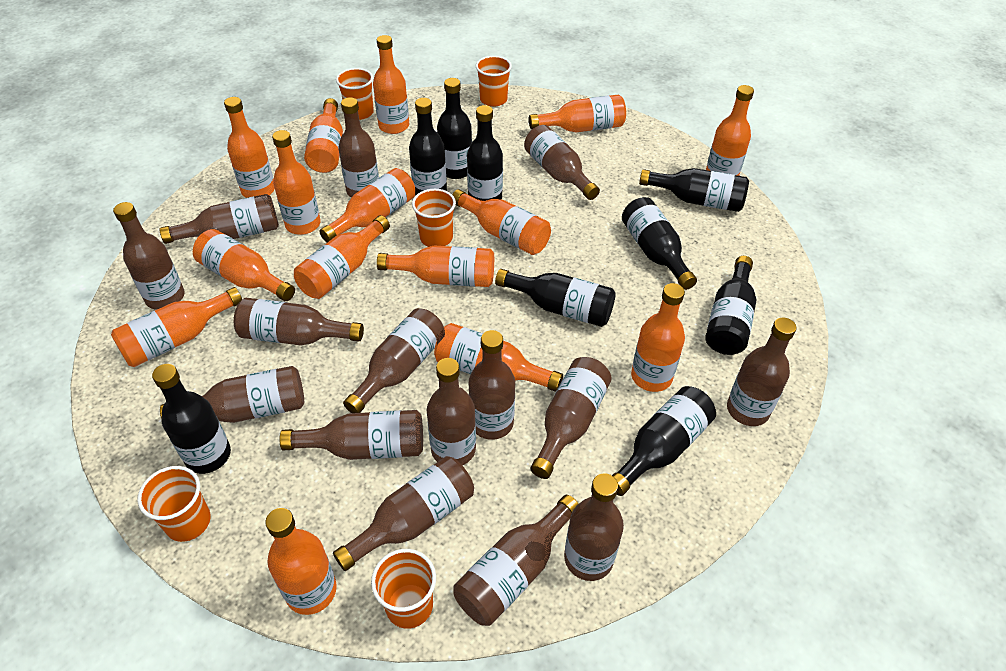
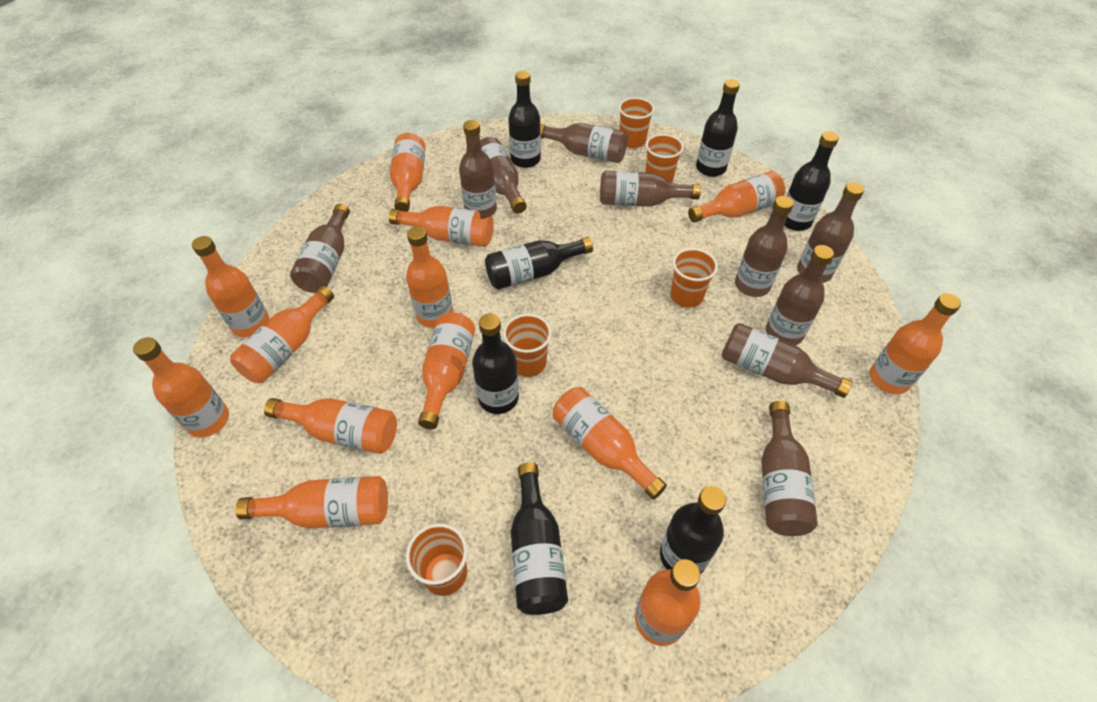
black bottle: [152,364,231,474] [409,98,447,195] [437,78,472,179] [467,105,503,201] [495,269,616,327] [612,386,716,496] [622,197,697,290] [639,168,749,212] [705,256,756,355] = 9 -> [472,313,519,414] [485,237,593,290] [508,71,541,168] [511,462,568,615] [660,486,726,574] [696,79,740,177] [784,131,839,231] = 7
brown bottle: [113,202,185,310] [160,194,279,244] [160,366,304,423] [234,298,364,345] [280,410,423,460] [333,456,474,571] [338,97,379,198] [343,308,444,413] [427,358,476,465] [454,495,579,626] [469,330,515,440] [524,125,600,200] [531,357,612,479] [564,473,624,581] [727,318,796,426] = 15 -> [290,204,350,293] [459,120,497,215] [480,137,527,213] [540,123,628,163] [600,171,701,207] [722,323,852,398] [735,196,794,297] [761,401,818,536] [766,245,834,346] [797,182,864,283] = 10
orange bottle: [111,287,242,367] [193,229,295,301] [224,97,275,198] [265,508,337,615] [272,130,321,235] [294,215,390,299] [304,98,343,173] [319,168,415,243] [373,35,409,134] [377,246,494,287] [434,323,563,392] [452,189,551,255] [529,94,626,132] [631,283,685,392] [706,85,754,176] = 15 -> [133,337,229,437] [192,236,269,337] [230,286,334,383] [236,476,388,529] [264,398,397,454] [389,206,494,247] [390,133,426,212] [406,226,453,328] [418,312,475,429] [553,387,667,500] [635,559,700,646] [688,171,785,222] [870,293,961,394] = 13

